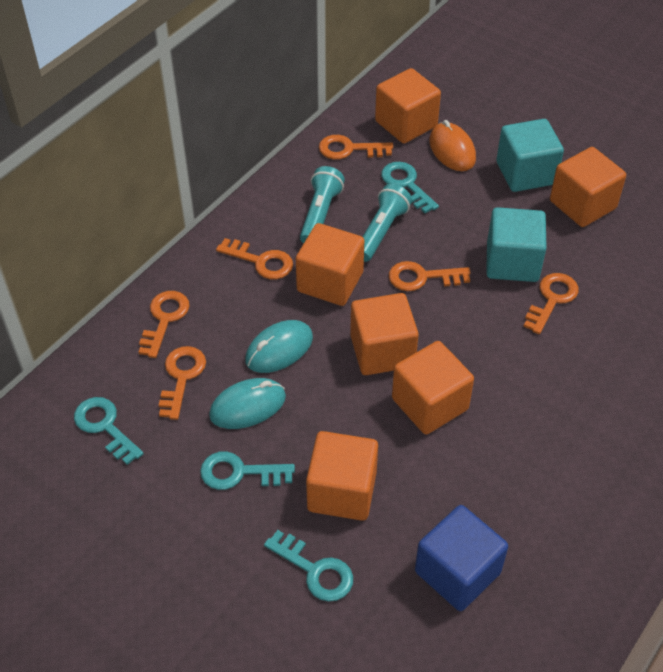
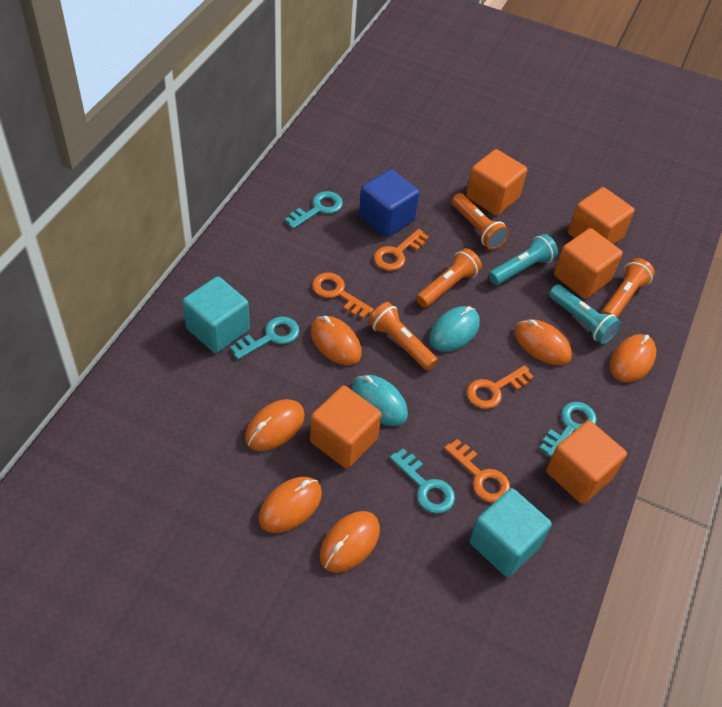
orange cube: [296,223,364,306] [306,431,378,521] [350,293,419,375] [375,68,441,144] [392,341,474,435] [550,147,626,227] = 6 -> [310,386,382,469] [466,149,527,216] [546,420,627,504] [554,228,623,299] [568,187,634,244] = 5
orange flashlight: none = 0 -> [368,302,438,371] [416,248,482,308] [452,193,509,250] [601,258,655,318] = 4
orange key: [139,291,189,358] [159,346,206,420] [216,238,293,279] [319,135,393,160] [389,261,471,291] [523,273,579,334] = 6 -> [312,273,374,318] [374,229,429,271] [444,439,510,503] [466,365,534,409] = 4
orange mouse: [429,120,476,171] = 1 -> [245,399,305,451] [258,477,322,533] [311,316,362,365] [320,511,380,573] [515,319,572,365] [610,334,656,382] = 6

